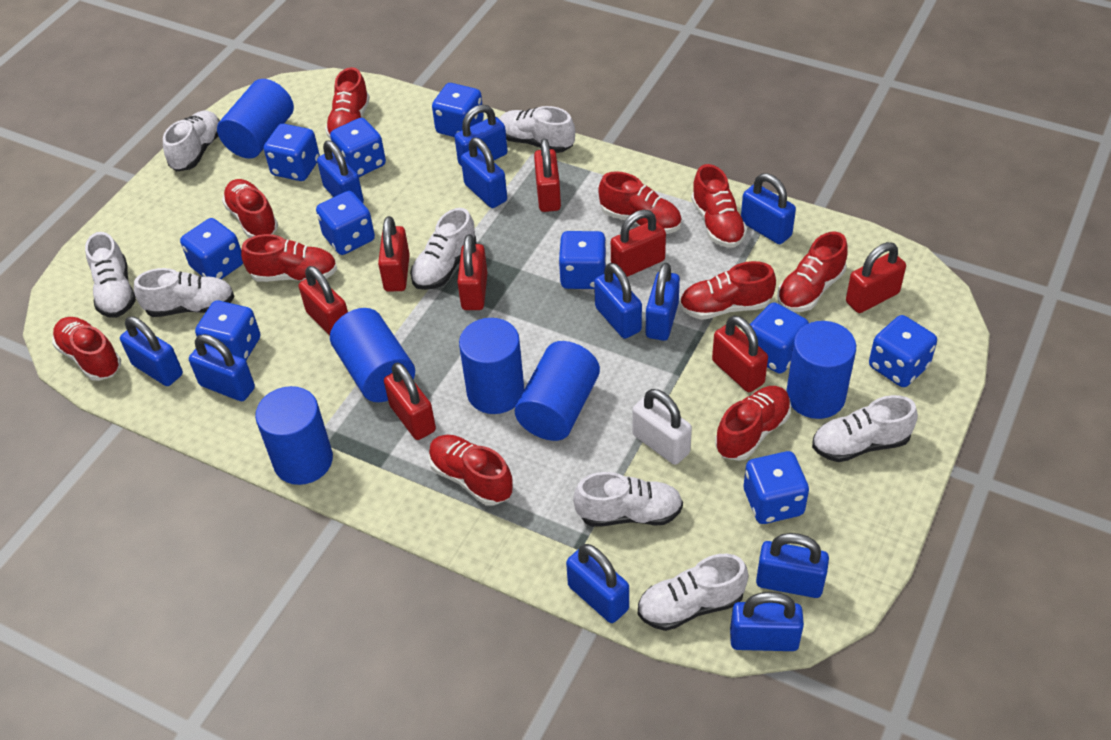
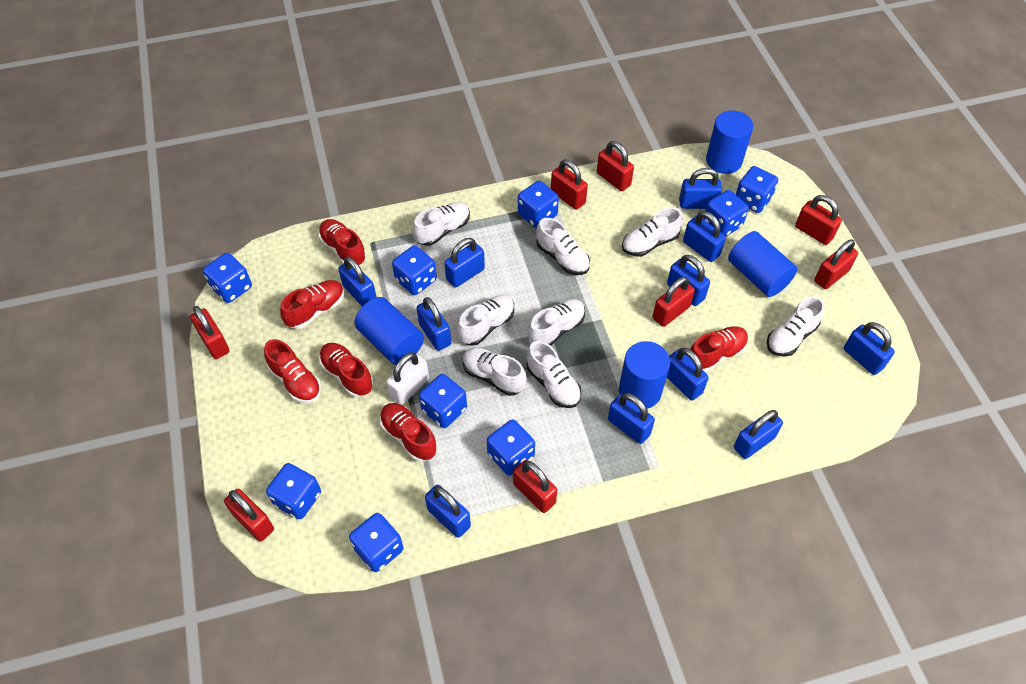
blue cylinder: [217,79,294,159] [255,386,333,485] [330,308,415,402] [459,318,524,414] [515,341,600,441] [786,321,856,419] = 6 -> [354,297,424,365] [619,341,670,409] [706,111,753,174] [728,231,797,297] = 4
blue dice: [180,218,243,279] [195,301,260,360] [264,124,320,181] [316,191,375,255] [330,118,386,177] [432,83,484,137] [559,231,606,289] [744,451,809,524] [750,302,809,374] [869,315,937,387] = 10 -> [203,253,252,303] [266,463,321,519] [349,513,404,572] [392,245,437,295] [419,374,467,428] [487,419,535,475] [518,181,559,228] [703,190,749,236] [736,166,778,213] = 9
red shoe: [52,317,121,381] [222,179,278,238] [241,234,337,282] [325,67,370,140] [428,435,513,506] [598,171,682,234] [680,261,776,320] [691,164,747,248] [715,386,791,461] [777,232,848,312] = 10 -> [264,339,321,403] [280,280,344,329] [318,219,366,266] [319,343,373,398] [380,403,437,462] [690,326,748,373] = 6

